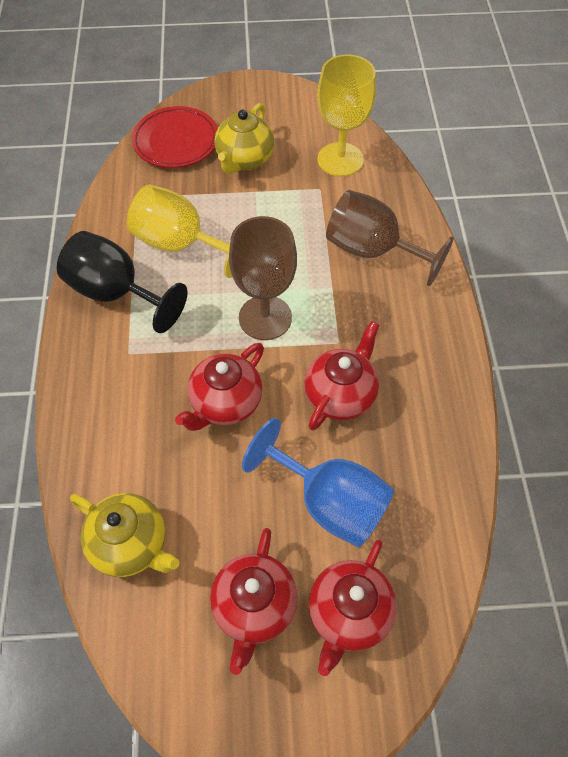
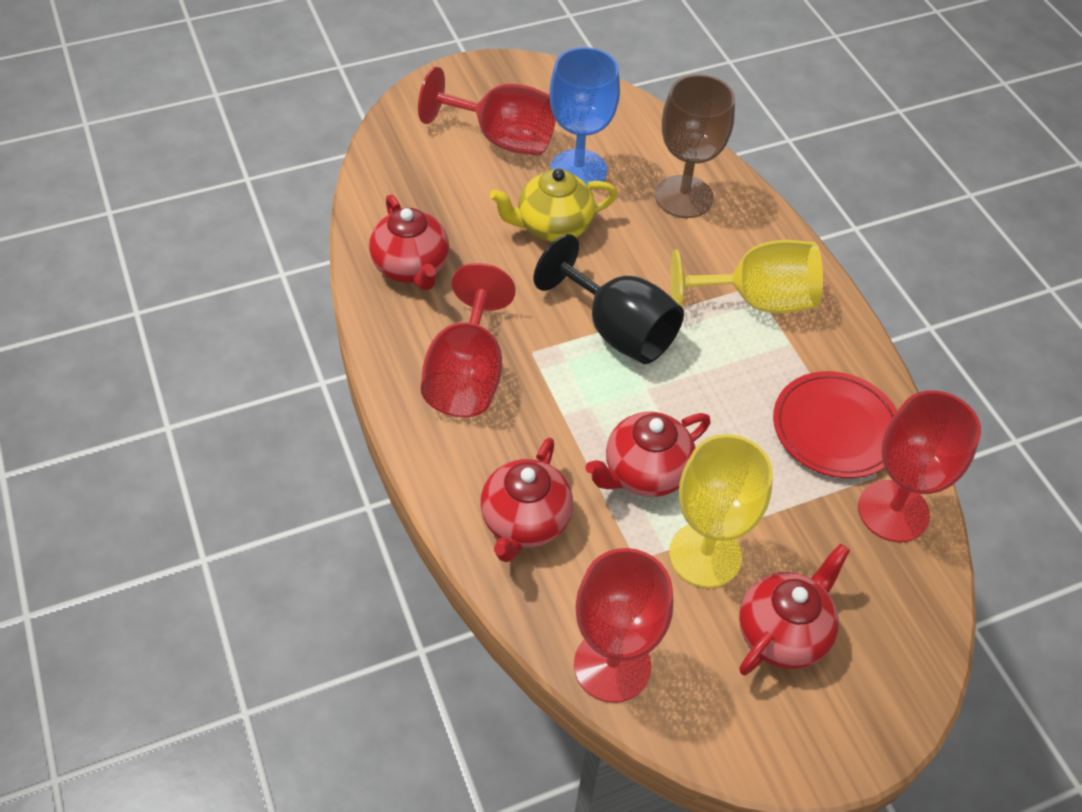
brown goblet: [229,216,297,340] [326,190,454,286] = 2 -> [655,74,735,218] = 1
red goblet: none = 0 -> [418,67,556,156] [421,263,516,417] [574,548,673,703] [858,390,981,542] = 4
yellow teapot: [70,493,180,577] [215,103,274,174] = 2 -> [490,169,617,242] = 1

